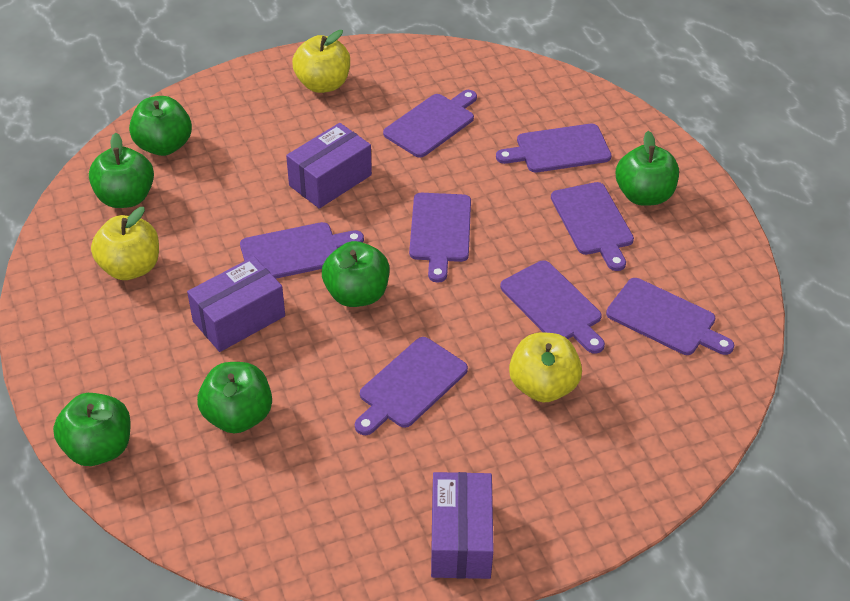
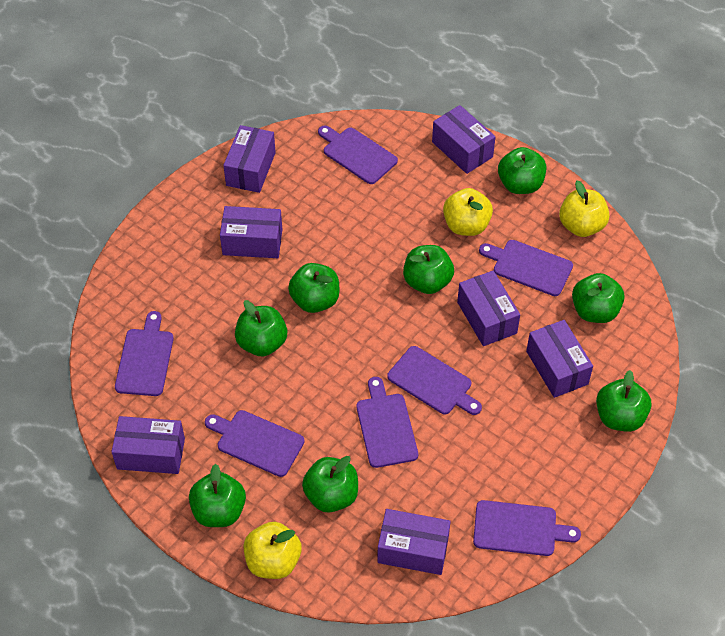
green apple: [53,393,131,466] [89,133,154,208] [129,96,192,156] [197,362,272,433] [322,241,389,307] [616,131,679,206] = 6 -> [189,464,246,527] [235,300,287,356] [288,263,339,313] [302,456,358,512] [403,245,454,294] [498,147,546,194] [572,273,625,323] [596,370,652,432] = 8
purple box: [187,256,285,352] [286,123,372,209] [431,472,494,579] = 3 -> [111,416,185,474] [220,206,282,258] [223,125,276,193] [377,509,451,575] [432,105,495,174] [457,271,520,346] [526,320,593,398] = 7
purple cutting board: [240,222,364,279] [355,337,468,435] [383,90,477,158] [409,193,471,283] [496,124,612,173] [500,260,605,354] [551,182,634,271] [606,278,734,355] = 8 -> [115,311,174,396] [205,410,305,477] [318,125,398,184] [357,377,418,468] [387,346,482,415] [473,500,581,556] [479,240,573,296] = 7

